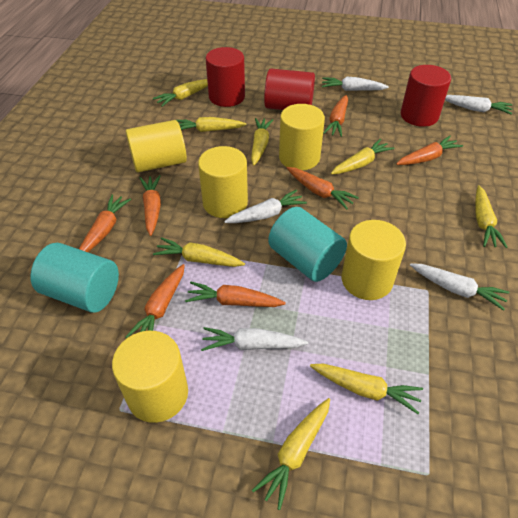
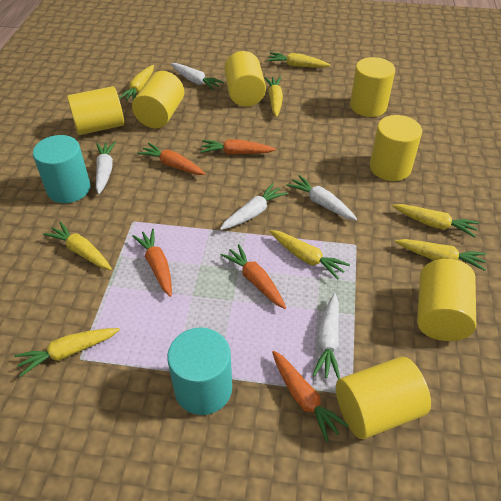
orange carrot: [79,194,131,252] [126,264,185,338] [140,175,161,236] [185,282,286,307] [287,167,359,209] [323,95,348,137] [396,136,463,165] = 7 -> [132,229,172,297] [137,143,205,175] [200,139,276,155] [221,244,286,309] [272,351,349,442] = 5
red cylinder: [206,47,245,107] [264,69,315,110] [401,65,451,127] = 3 -> none = 0
yellow cylinder: [112,331,188,423] [126,120,187,172] [198,146,248,218] [279,104,325,170] [341,220,406,300] = 5 -> [67,86,124,135] [132,71,184,128] [224,51,266,107] [336,356,431,439] [350,57,395,117] [370,115,422,181] [417,259,476,341] = 7

